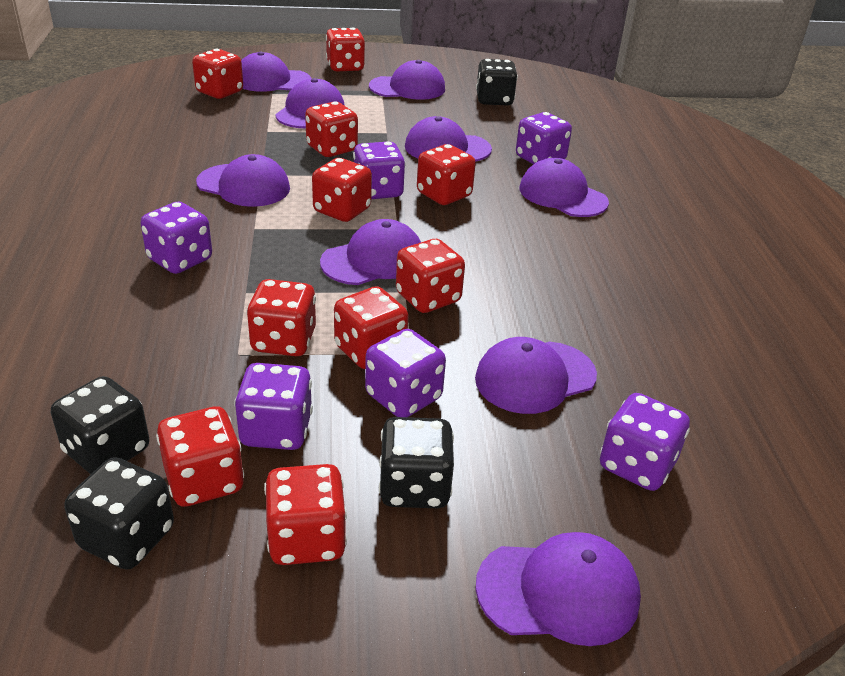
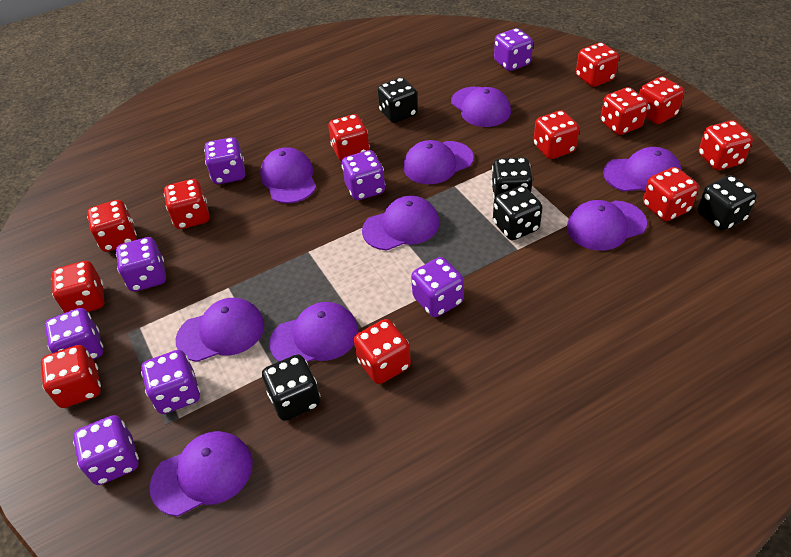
black dice: [51,376,149,474] [64,457,174,570] [379,417,454,508] [476,59,518,106] = 4 -> [262,355,320,421] [378,77,418,123] [491,157,533,199] [493,186,543,240] [697,175,757,231] = 5
purple dice: [141,202,212,274] [234,363,313,450] [353,141,406,199] [365,329,446,417] [516,112,572,164] [600,393,690,491] = 6 -> [45,308,103,360] [73,415,139,485] [116,237,166,292] [141,350,200,414] [204,137,245,184] [342,150,385,200] [411,257,464,317] [494,28,533,71] = 8
red dice: [156,406,244,507] [192,49,243,99] [246,279,316,356] [264,464,347,565] [305,101,358,157] [312,158,372,222] [326,27,365,72] [334,286,409,369] [396,239,465,313] [417,144,476,205] = 10 -> [41,345,101,408] [52,261,104,313] [87,200,137,252] [164,179,209,229] [328,114,370,161] [354,319,411,384] [533,110,579,159] [576,42,619,87] [600,87,648,135] [639,77,684,124] [643,167,699,221] [699,120,753,170] = 12

